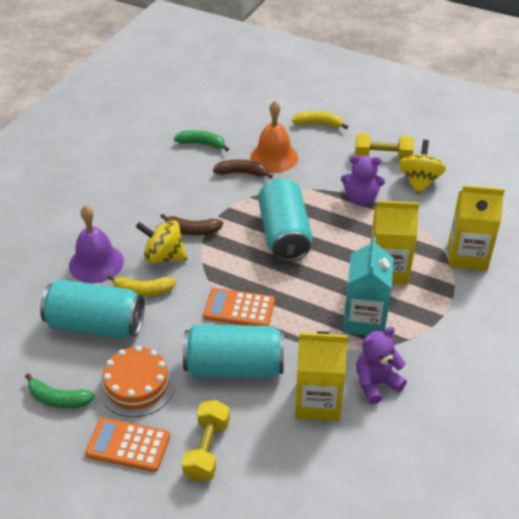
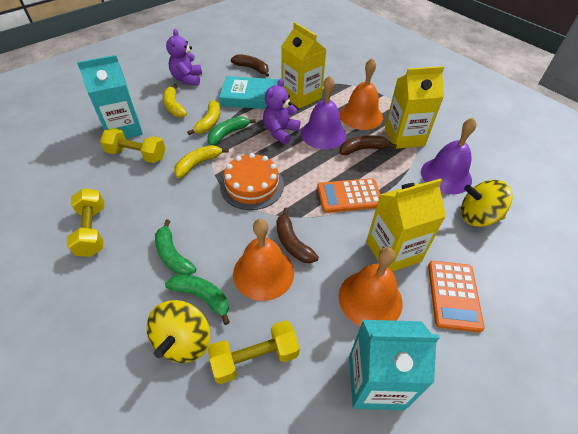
brown banana: [160,214,223,235] [213,159,273,179] = 2 -> [231,54,269,77] [277,208,319,263] [340,135,397,155] = 3
green banana: [25,373,95,408] [174,130,229,151] = 2 -> [155,219,196,275] [165,275,230,325] [207,116,256,145] = 3
orange bell: [250,101,298,173] = 1 -> [233,219,294,301] [339,247,403,327] [340,58,383,130] = 3
purple bell: [69,205,124,283] = 1 -> [301,76,346,149] [421,118,476,194] = 2
turquoise book: none = 0 -> [219,76,279,109] = 1
turquoise can: [40,279,144,339] [183,325,284,378] [258,178,313,262] = 3 -> none = 0
turquoise carton: [343,237,394,336] = 1 -> [77,55,143,139] [349,320,440,410] = 2
yellow banana: [108,275,176,297] [292,111,348,129] = 2 -> [163,84,187,117] [174,145,229,178] [187,100,220,135] = 3
yellow dumbbell: [182,400,230,482] [355,133,414,160] = 2 -> [67,188,104,257] [100,128,165,163] [208,320,300,384] = 3

